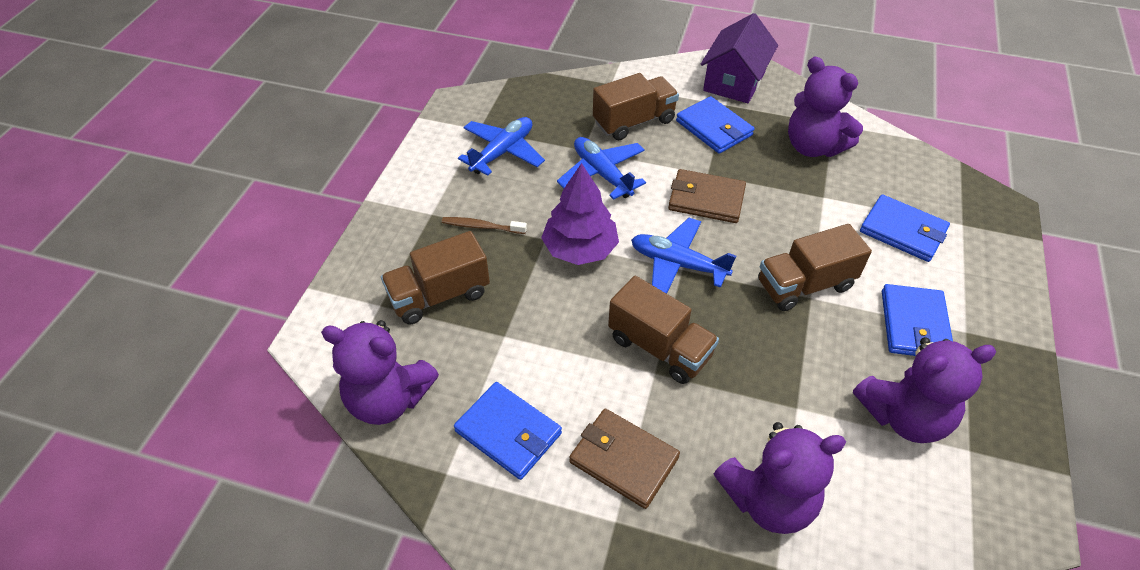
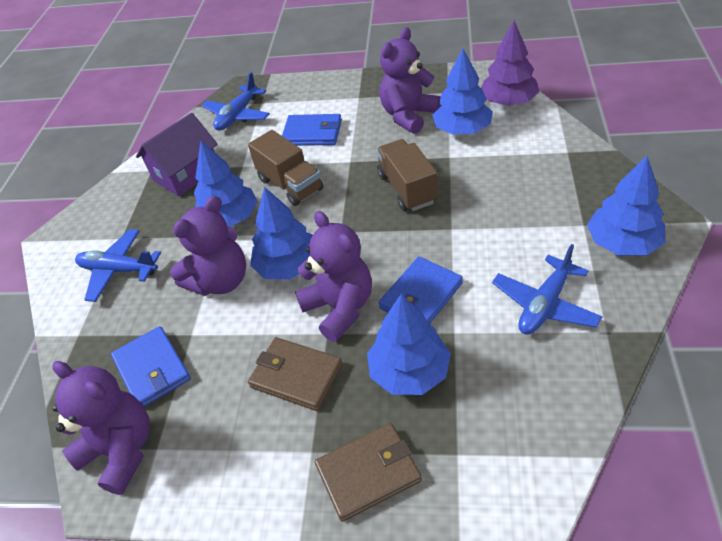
blue tree: none = 0 -> [194,141,258,227] [250,187,313,280] [367,294,451,395] [432,48,493,135] [587,156,666,255] = 5
blue wallet: [454,382,562,480] [676,96,754,154] [860,194,950,262] [882,284,953,356] = 4 -> [111,326,191,407] [282,114,342,146] [379,257,463,324] = 3
brown toothbrush: [442,217,527,234] = 1 -> none = 0
brown truck: [381,231,490,324] [593,73,679,140] [608,276,719,384] [758,224,872,311] = 4 -> [248,130,323,206] [376,139,438,211] = 2

